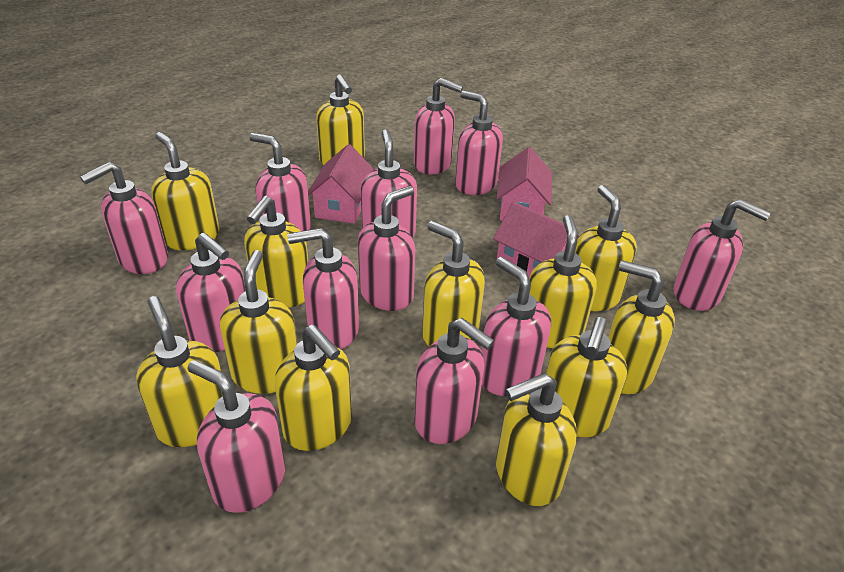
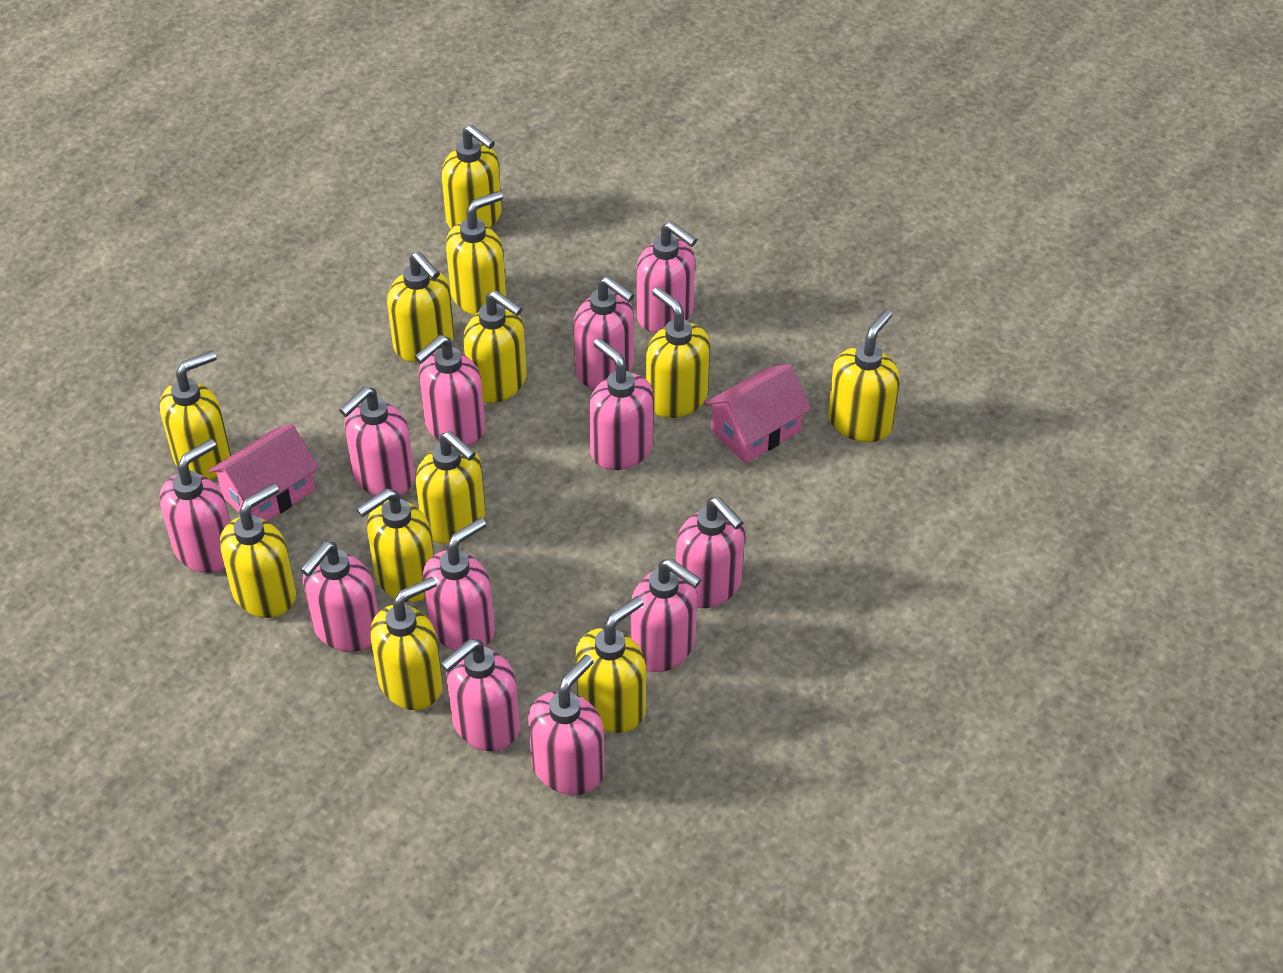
pink house: [308,144,375,224] [493,202,579,278] [497,147,552,221] = 3 -> [208,424,319,521] [704,364,811,463] = 2

